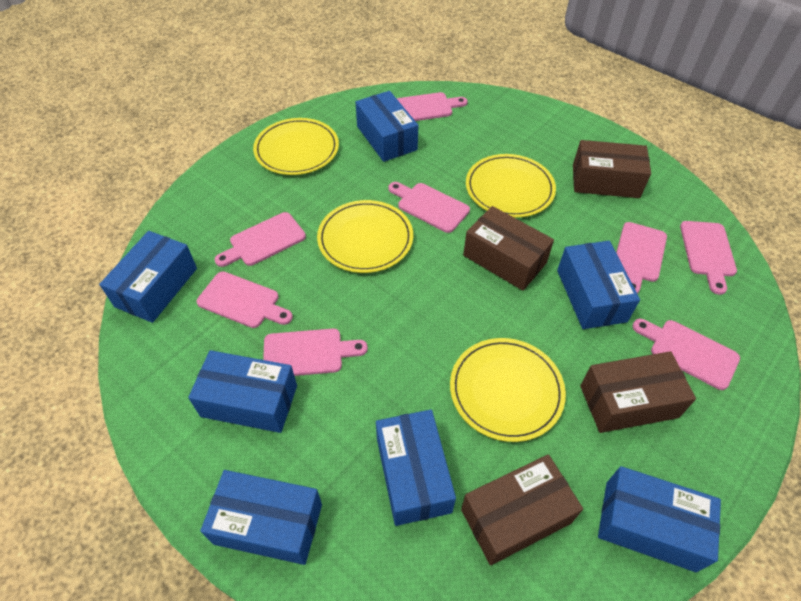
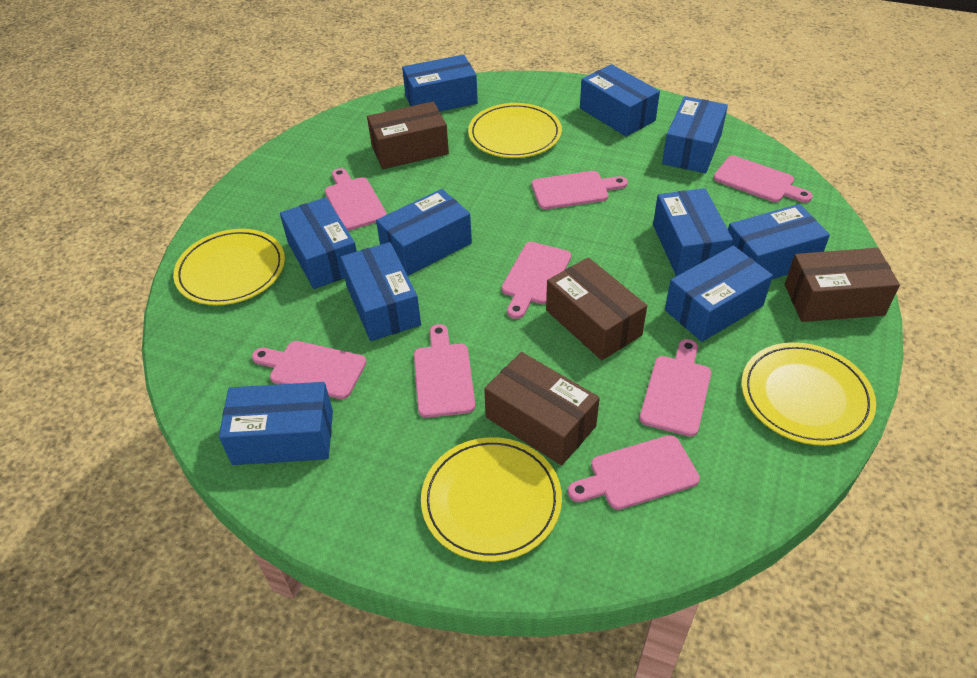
blue box: [99,231,197,323] [188,350,297,433] [200,470,322,565] [356,91,418,162] [376,410,456,526] [557,241,640,329] [598,466,721,572] = 7 -> [219,382,333,465] [280,197,357,289] [340,242,421,341] [376,189,472,276] [402,54,478,111] [580,64,660,137] [653,188,733,276] [662,96,728,173] [665,246,773,342] [728,204,830,279] = 10

